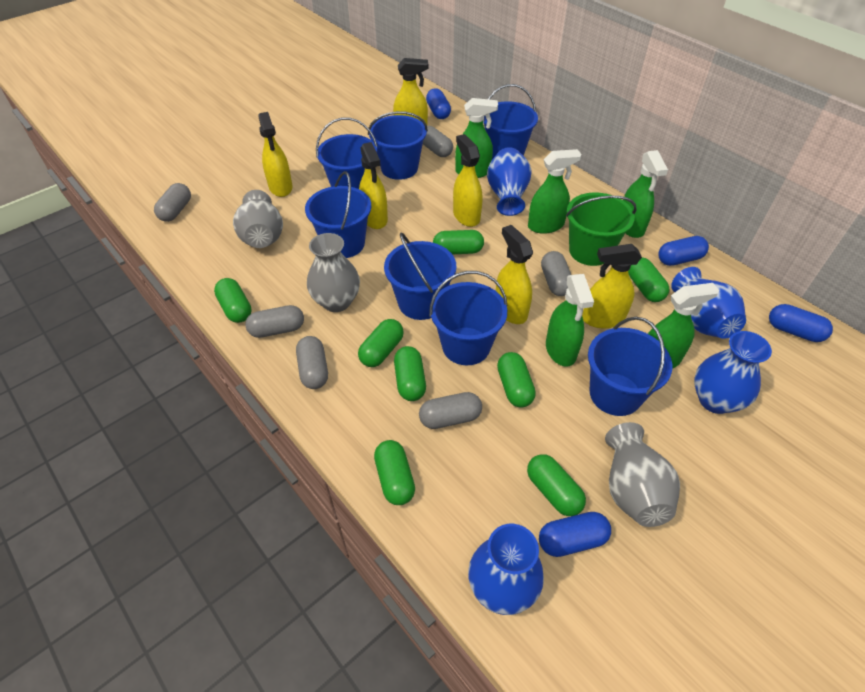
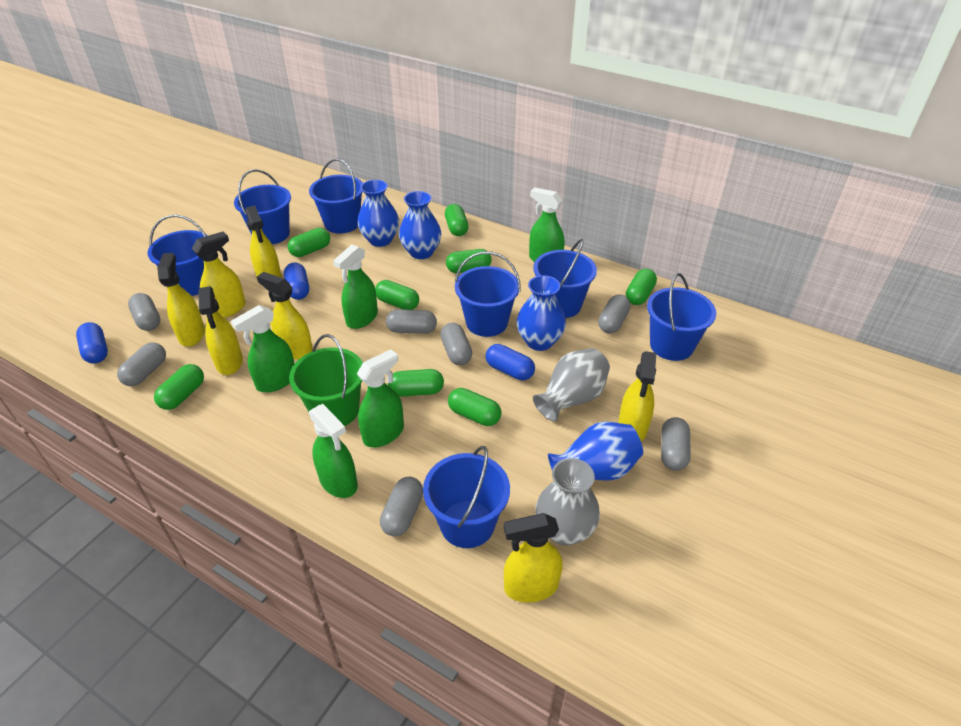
blue capsule: [426,88,451,119] [539,512,611,557] [658,236,709,266] [769,304,833,342] = 4 -> [76,322,108,363] [284,262,309,300] [485,344,535,380] = 3
grey capsule: [154,183,191,222] [245,305,304,338] [296,336,328,389] [419,392,482,429] [423,126,453,157] [541,251,571,296] = 6 -> [117,342,166,386] [128,293,160,331] [380,477,423,537] [386,309,437,334] [440,323,472,365] [598,294,631,333] [661,417,691,471] = 7
grey vase: [233,190,283,248] [307,233,360,312] [605,422,680,527] = 3 -> [533,348,610,422] [535,458,600,545] = 2
yellow spray bottle: [258,112,293,197] [359,142,388,229] [393,58,428,124] [453,134,482,227] [496,225,533,324] [582,244,642,328] = 6 -> [157,253,205,347] [192,231,246,318] [198,286,243,375] [246,206,282,278] [257,272,313,360] [504,513,563,603] [618,351,656,442] = 7

